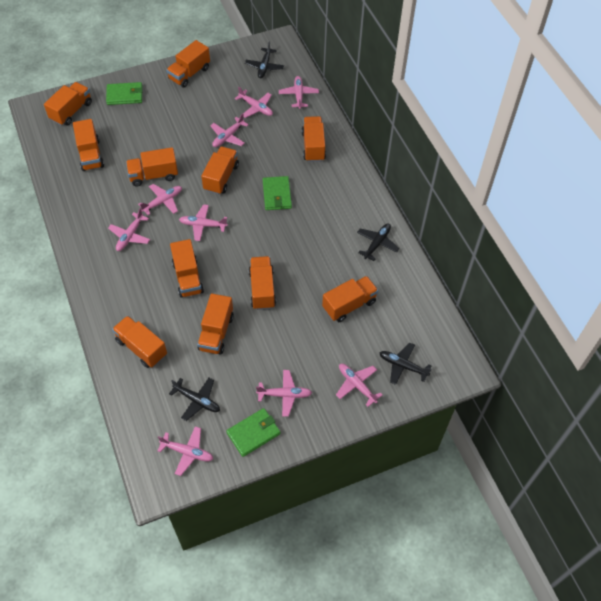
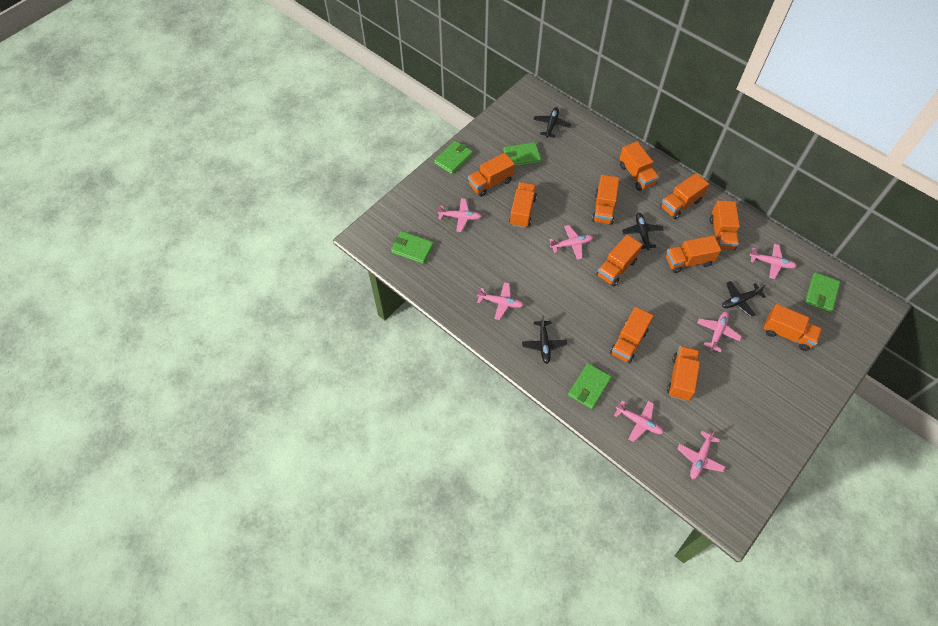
green wallet: [106,82,143,105] [226,408,281,457] [263,176,292,210] = 3 -> [391,231,434,264] [434,141,473,174] [503,142,541,166] [568,363,612,409] [805,272,840,313] = 5
pink plane: [108,208,150,251] [138,184,182,215] [157,426,213,476] [179,204,228,241] [210,113,249,147] [235,87,273,118] [256,370,312,417] [279,76,319,109] [336,364,383,407] = 9 -> [437,198,482,232] [477,282,524,320] [549,225,594,260] [614,400,664,442] [677,430,725,479] [697,312,742,352] [750,244,797,279] = 7

